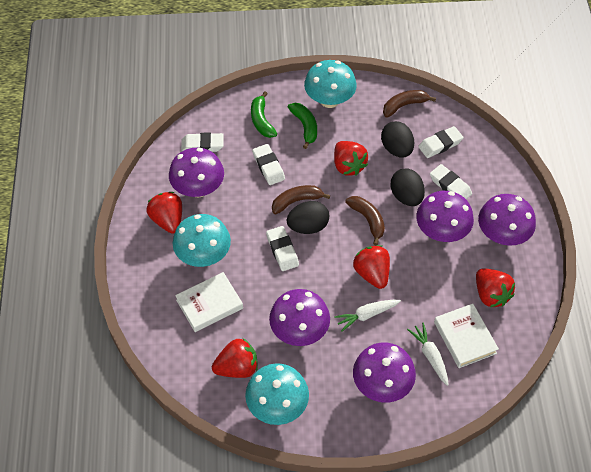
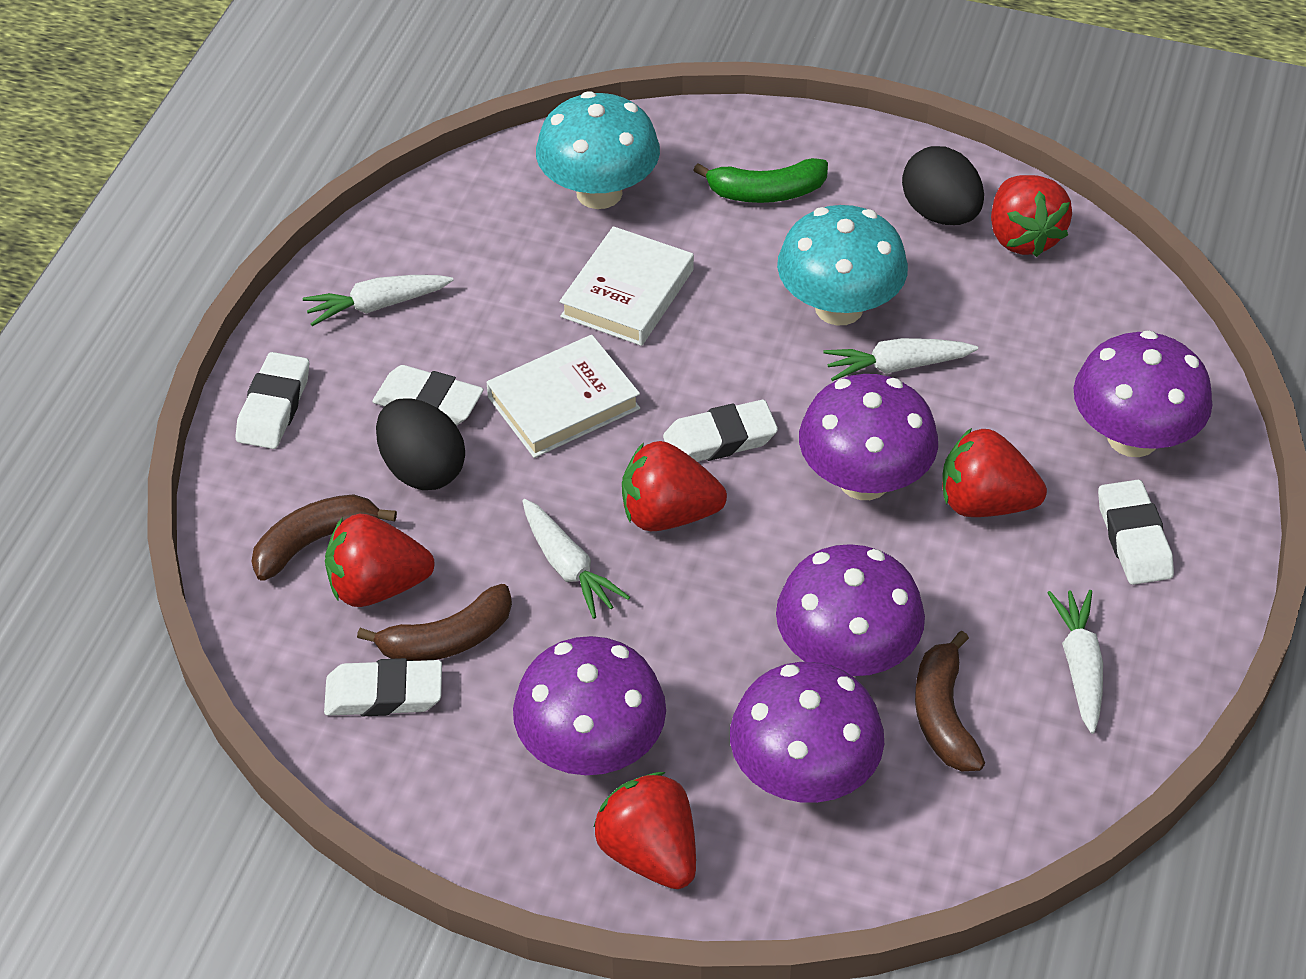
black egg: [287,201,329,234] [381,121,414,157] [390,169,425,206] = 3 -> [376,398,465,490] [902,146,984,225] = 2
green banana: [251,92,277,138] [288,103,317,149] = 2 -> [693,158,828,203] = 1
turquoise mushroom: [173,214,231,267] [245,363,309,425] [304,60,357,108] = 3 -> [536,91,660,209] [777,205,908,326] = 2
white carrot: [334,300,401,331] [407,322,449,386] = 2 -> [303,275,454,326] [522,499,630,619] [823,338,978,381] [1047,590,1103,734] = 4

